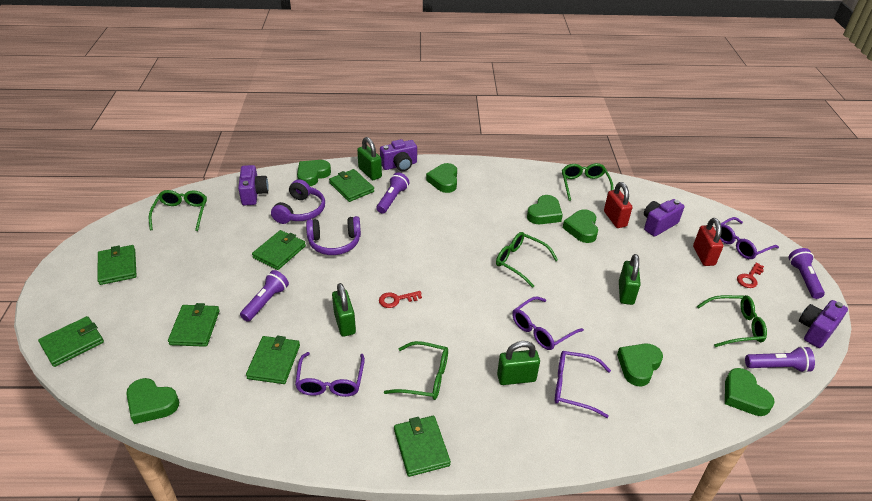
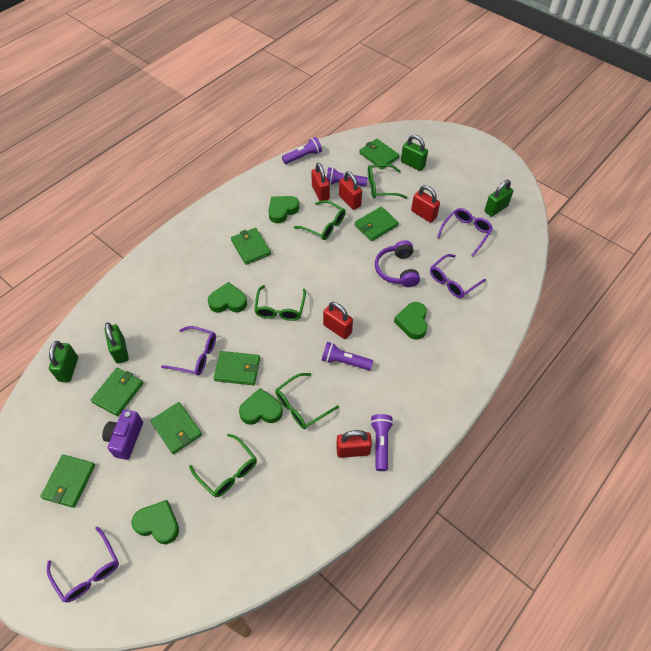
green heart: [126,378,179,424] [297,160,331,186] [426,163,457,193] [527,195,563,224] [563,209,598,243] [617,343,663,387] [725,368,775,416] = 7 -> [132,500,179,544] [208,282,247,313] [239,388,283,425] [268,196,299,223] [394,302,427,340] = 5
purple camera: [238,165,269,206] [380,139,417,171] [644,199,684,237] [799,300,848,348] = 4 -> [102,410,143,460] = 1
purple headphones: [271,179,325,224] [306,216,361,255] = 2 -> [375,240,420,287] = 1
red key: [379,291,422,308] [737,263,764,288] = 2 -> none = 0
red padlock: [604,182,632,228] [693,218,724,266] = 2 -> [311,163,330,201] [323,302,353,339] [336,430,372,458] [339,171,362,210] [411,185,440,223] = 5

